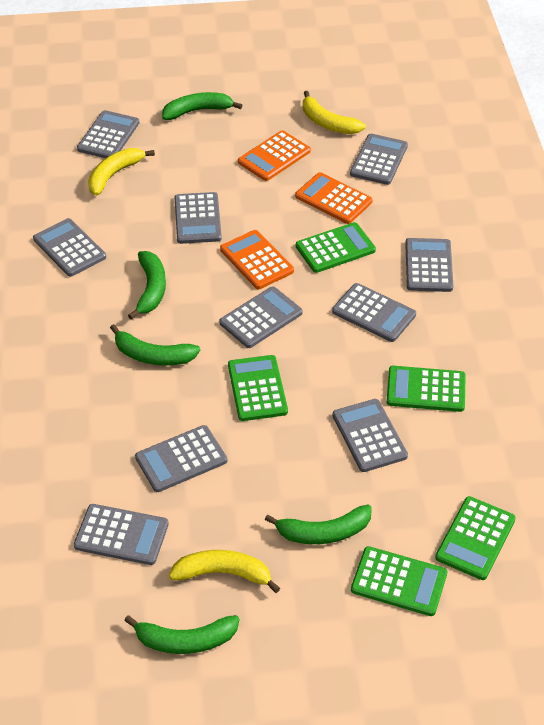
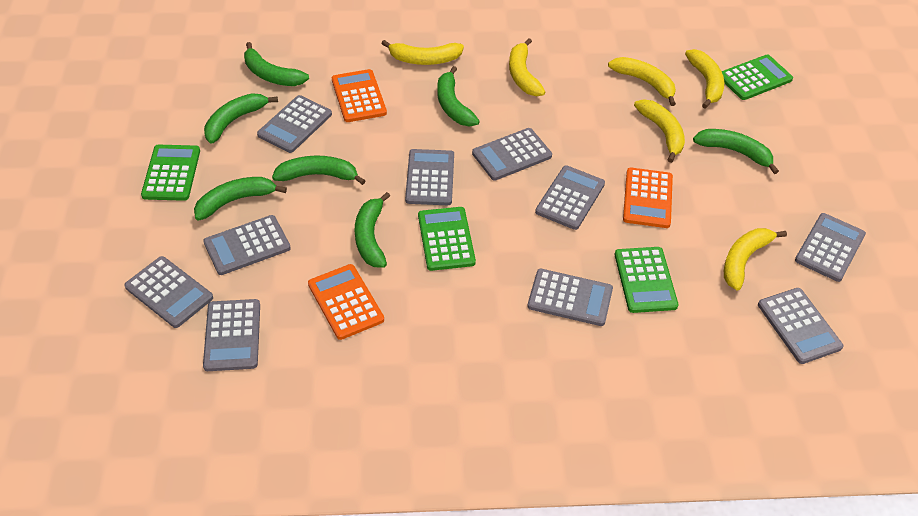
green banana: [110,324,200,366] [124,615,240,654] [128,251,166,320] [162,92,242,120] [265,505,372,544] = 5 -> [194,177,287,220] [204,93,278,144] [244,42,309,86] [272,156,365,185] [355,192,390,268] [437,66,480,126] [693,129,779,174] = 7
green calculator: [228,355,288,421] [296,222,376,273] [351,546,447,616] [387,366,466,412] [435,496,516,580] = 5 -> [141,145,200,201] [418,207,476,271] [615,247,678,313] [722,54,793,100] = 4
yellow banana: [88,148,155,196] [169,550,280,593] [303,91,366,134] = 3 -> [381,40,464,65] [509,38,545,96] [608,57,676,106] [634,99,685,163] [685,49,724,109] [724,228,787,291] = 6

